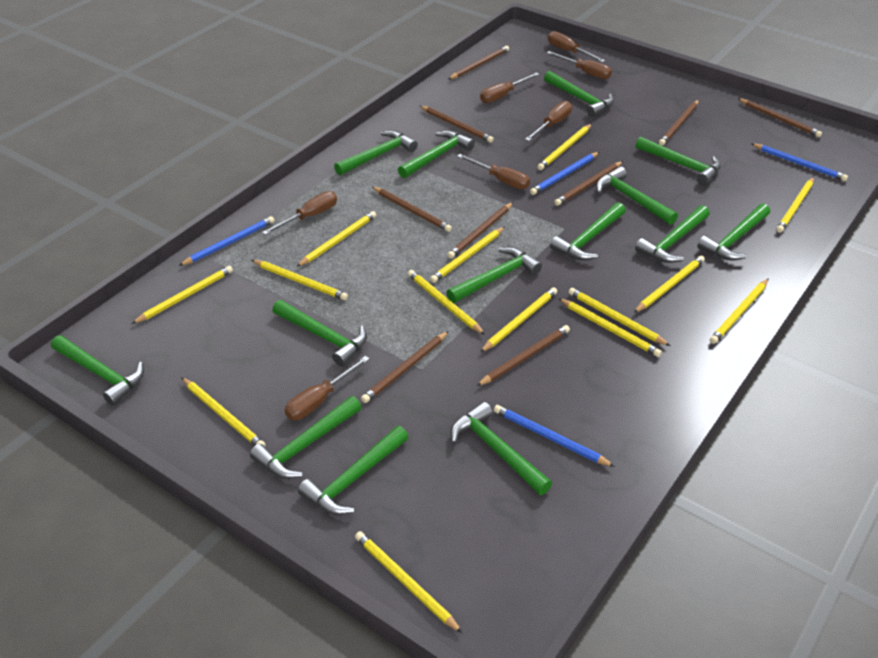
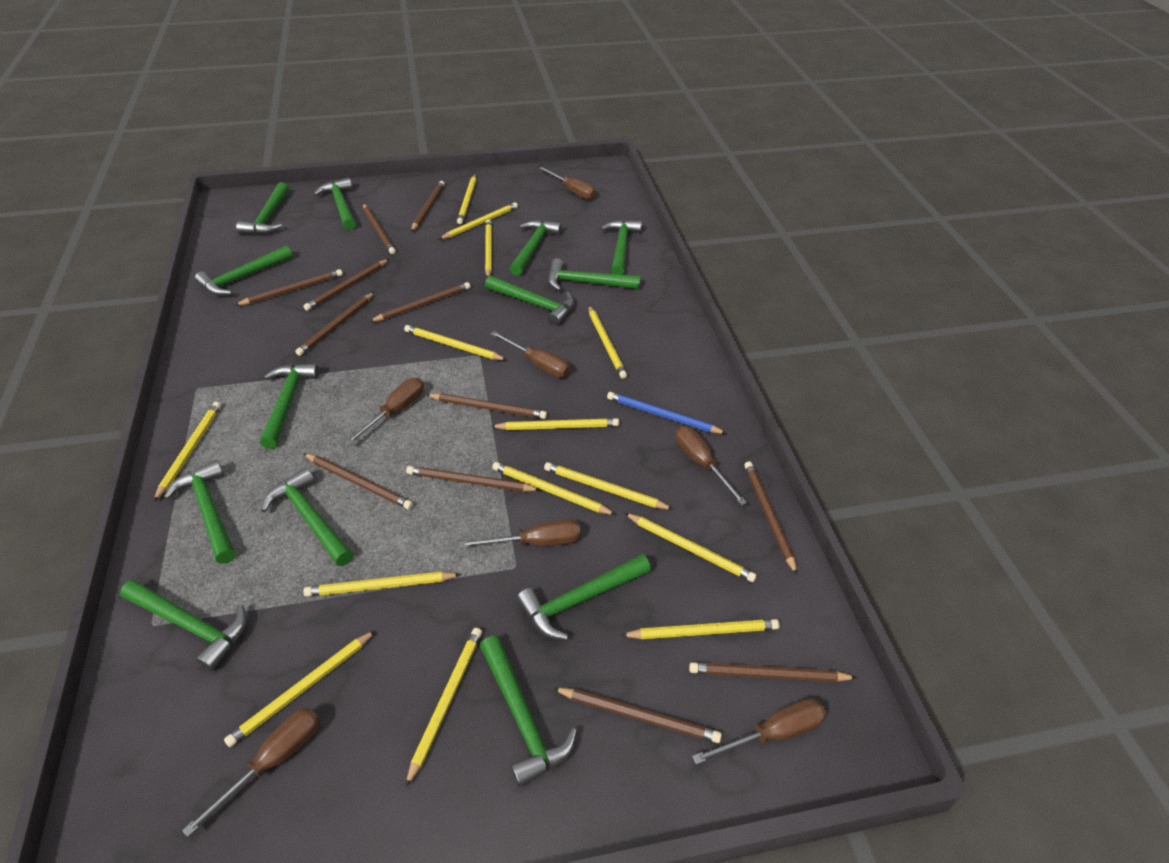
blue pencil: [179,216,274,266] [494,405,615,467] [530,152,599,195] [751,143,848,181] = 4 -> [607,392,727,434] = 1
brown pencil: [361,331,449,403] [372,187,452,232] [420,106,494,143] [447,202,513,259] [449,46,509,79] [477,325,570,386] [554,161,623,206] [659,100,699,146] [738,98,822,137] = 9 -> [235,269,343,305] [295,292,375,356] [303,259,389,311] [303,453,413,509] [363,204,396,254] [369,282,470,322] [406,466,541,492] [411,181,445,232] [426,393,547,419] [553,688,722,743] [689,662,857,682] [744,462,797,575] = 12
green hammer: [51,335,144,406] [250,396,362,479] [272,300,367,366] [298,426,409,515] [334,130,418,175] [398,130,475,178] [446,247,542,303] [451,402,552,495] [544,71,614,117] [550,202,626,260] [596,167,678,225] [635,136,721,185] [635,205,710,263] [697,203,770,260] = 14 -> [120,580,247,671] [164,460,236,564] [194,245,293,296] [236,182,289,235] [260,364,319,449] [261,468,353,566] [313,178,356,230] [480,636,577,787] [485,276,575,326] [510,220,562,276] [516,554,651,640] [548,258,641,291] [600,220,642,275] = 13

